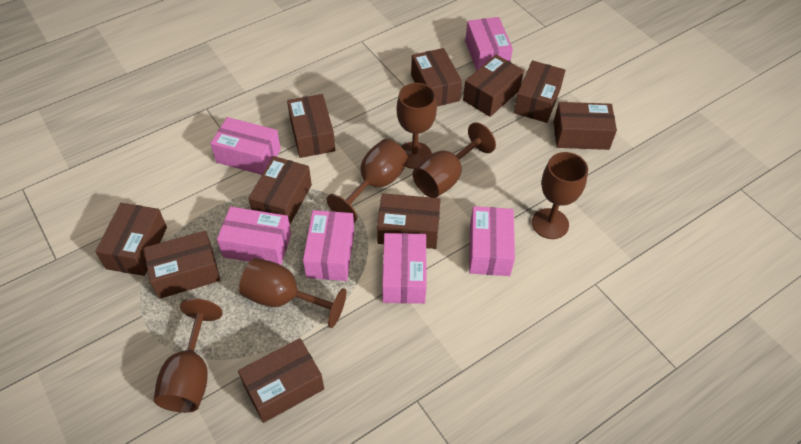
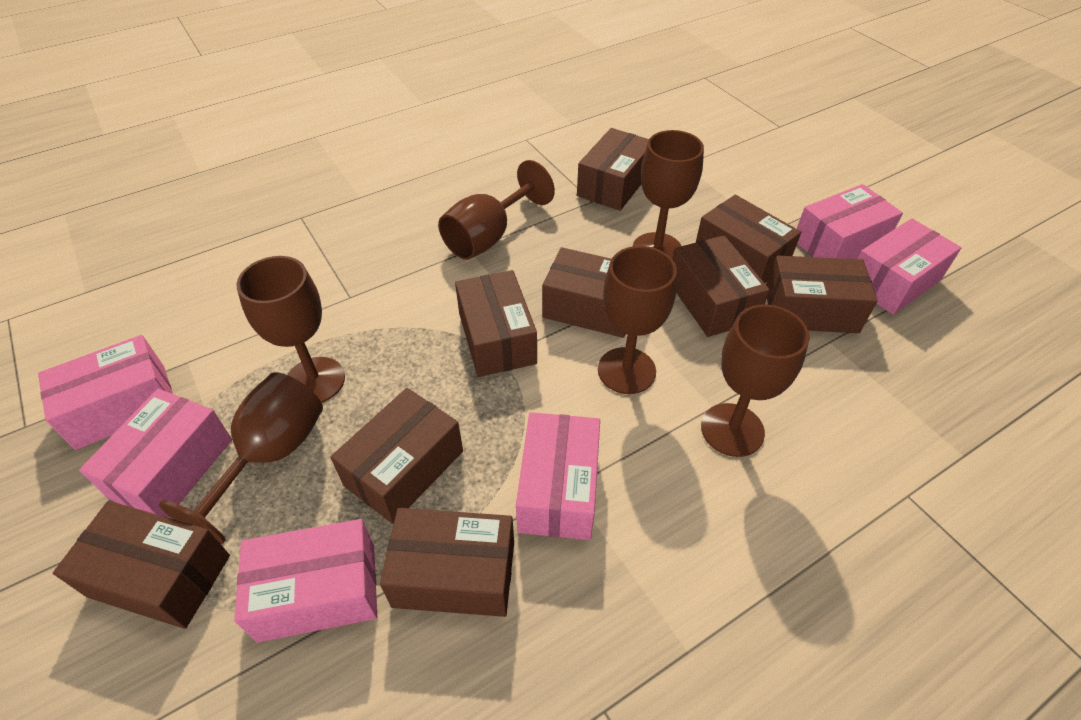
brown box: [95,203,167,276] [144,231,220,299] [238,338,324,423] [248,156,312,224] [287,94,335,158] [377,193,441,249] [411,48,462,106] [463,55,524,117] [514,60,566,123] [553,102,617,150] = 10 -> [53,501,230,629] [330,388,463,524] [380,508,514,617] [455,270,537,377] [542,247,625,338] [577,128,649,211] [672,235,770,337] [696,195,801,283] [766,256,877,333] = 9

